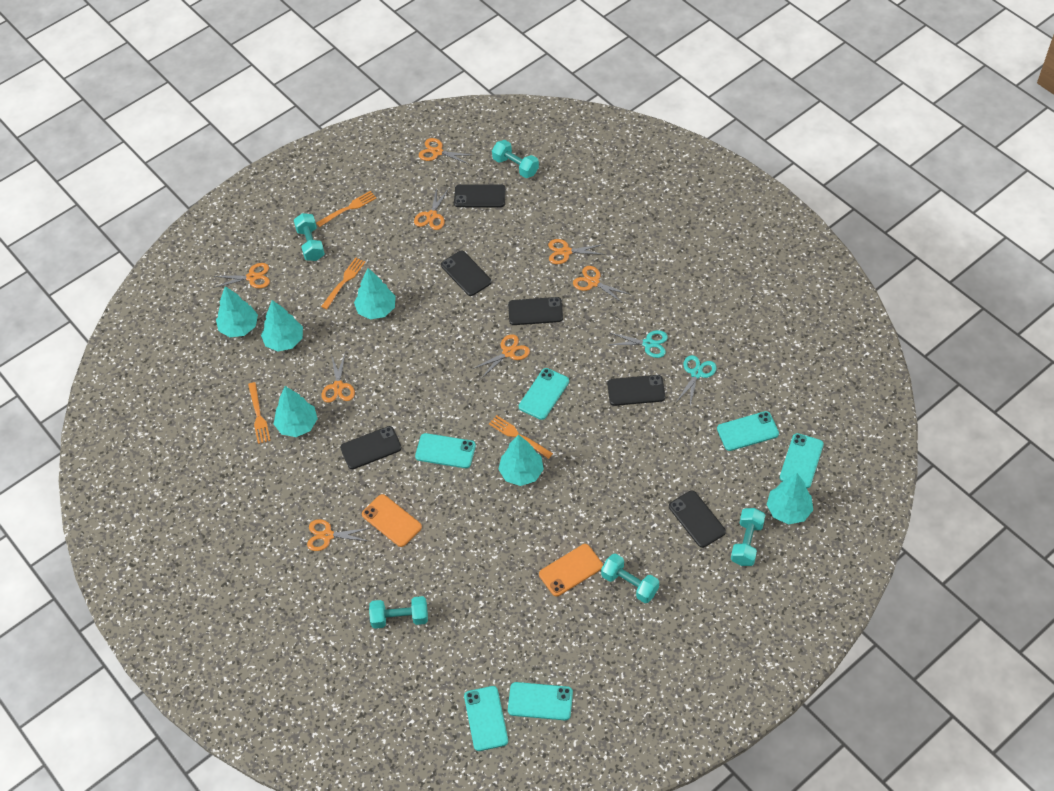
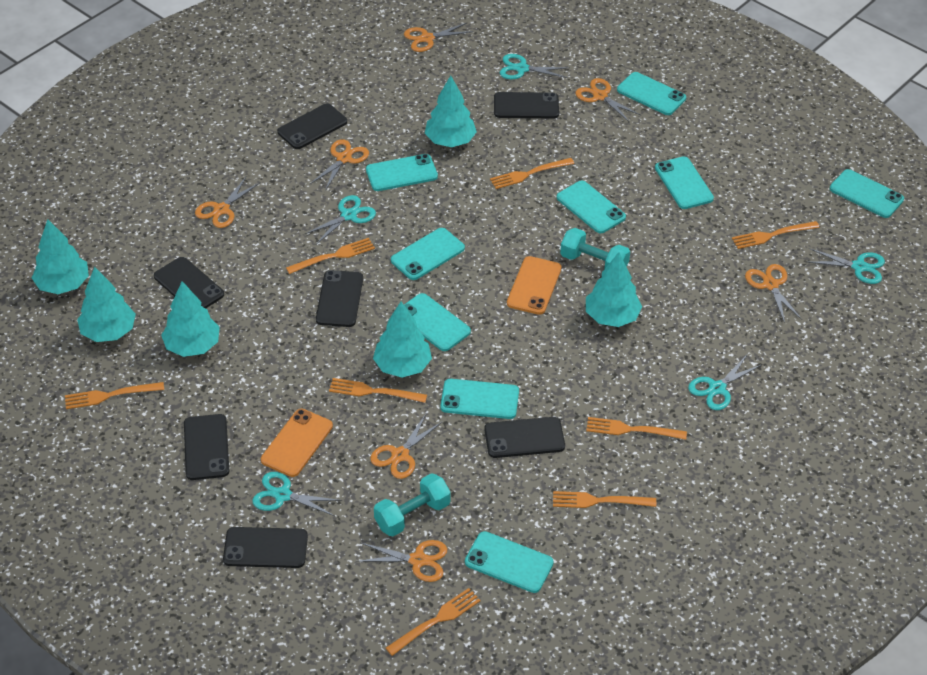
black phone: [340,426,402,469] [441,251,492,296] [454,184,506,207] [508,297,563,325] [607,375,665,406] [669,491,726,548] = 6 -> [154,257,224,308] [184,414,229,480] [223,527,308,568] [277,103,347,149] [316,270,363,327] [484,417,565,458] [494,92,559,119] = 7
orange fork: [248,382,271,444] [316,191,376,227] [321,257,365,309] [489,415,553,459] = 4 -> [65,382,164,409] [286,238,375,274] [329,378,427,403] [386,588,481,656] [490,158,574,189] [553,491,656,508] [586,417,687,440] [732,221,820,249] = 8
orange scissors: [213,263,270,288] [307,519,370,551] [322,354,355,403] [414,187,449,230] [419,138,471,164] [473,334,530,379] [548,239,605,264] [573,266,629,303] = 8 -> [195,177,260,228] [310,139,369,191] [356,540,447,582] [370,414,443,479] [404,22,474,52] [575,78,641,123] [745,264,802,323] = 7
turquoise dumbbell: [294,213,325,261] [369,596,428,629] [492,140,539,178] [601,554,659,603] [731,508,765,566] = 5 -> [374,473,451,537] [560,228,630,269] = 2
turquoise phone: [415,433,476,468] [464,686,508,751] [508,682,573,720] [519,368,569,420] [717,411,779,451] [780,433,824,488] = 6 -> [366,154,438,191] [391,228,465,280] [404,293,471,351] [440,379,519,419] [465,531,554,593] [557,181,626,233] [617,72,686,115] [655,156,714,209] [830,169,904,218] = 9
turquoise scissors: [608,330,668,358] [677,355,716,405] = 2 -> [252,472,342,516] [305,195,376,244] [500,54,570,79] [688,354,763,410] [808,248,885,284] = 5

